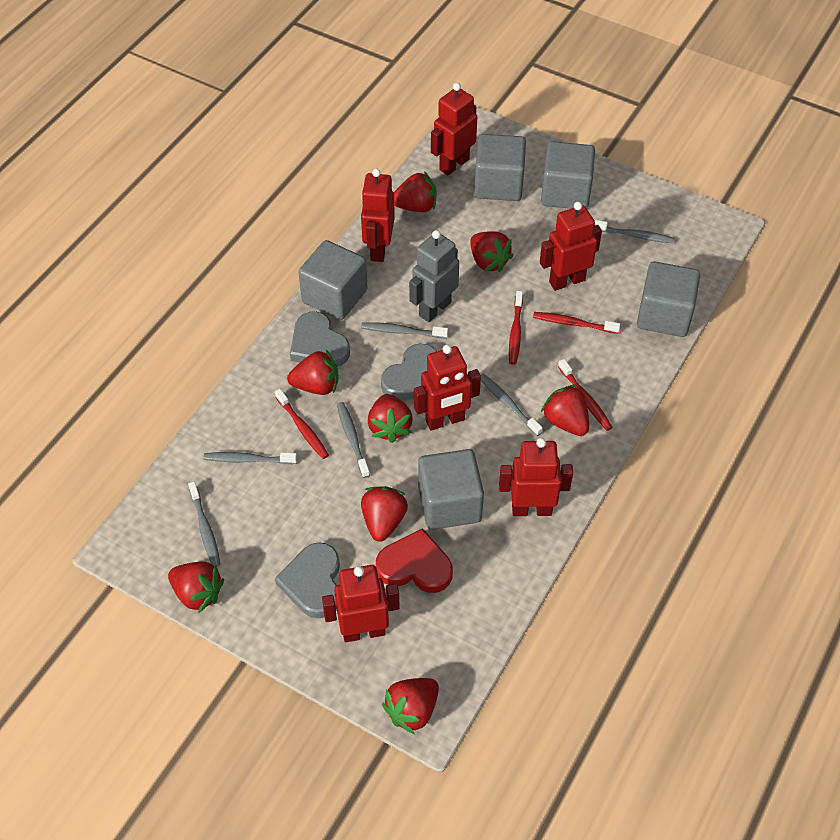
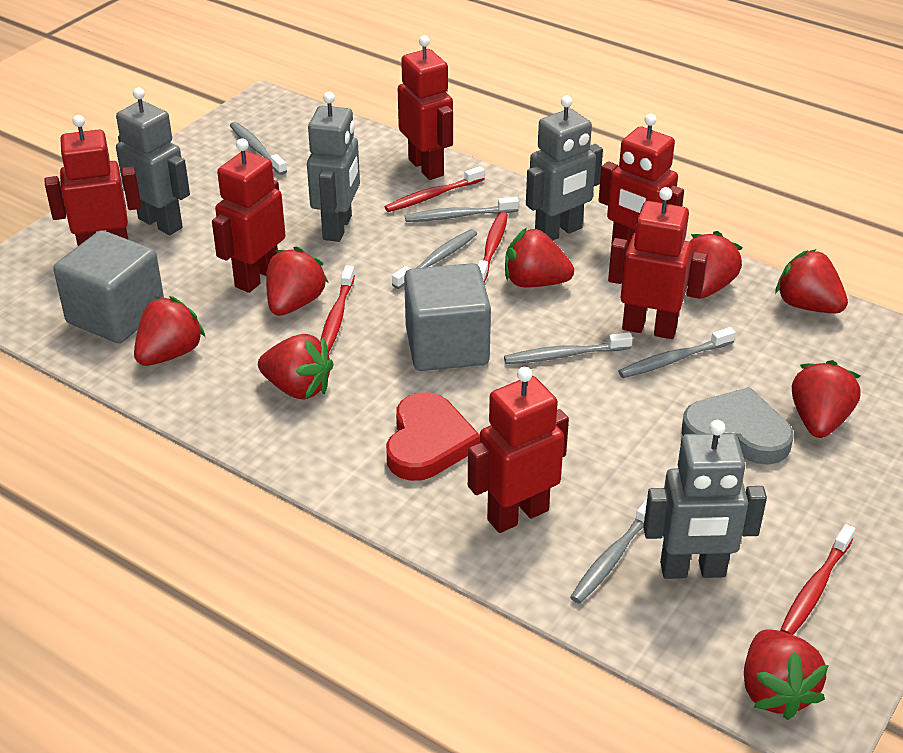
grey cube: [298,240,368,320] [418,449,484,530] [474,134,526,201] [541,141,595,209] [637,261,700,337] = 5 -> [53,230,164,343] [404,263,491,371] = 2
grey heart: [275,542,340,618] [290,312,350,367] [381,344,437,401] = 3 -> [682,387,794,465] = 1
grey robot: [409,230,459,322] = 1 -> [116,88,190,235] [307,92,360,242] [526,95,603,240] [643,420,767,579] = 4

